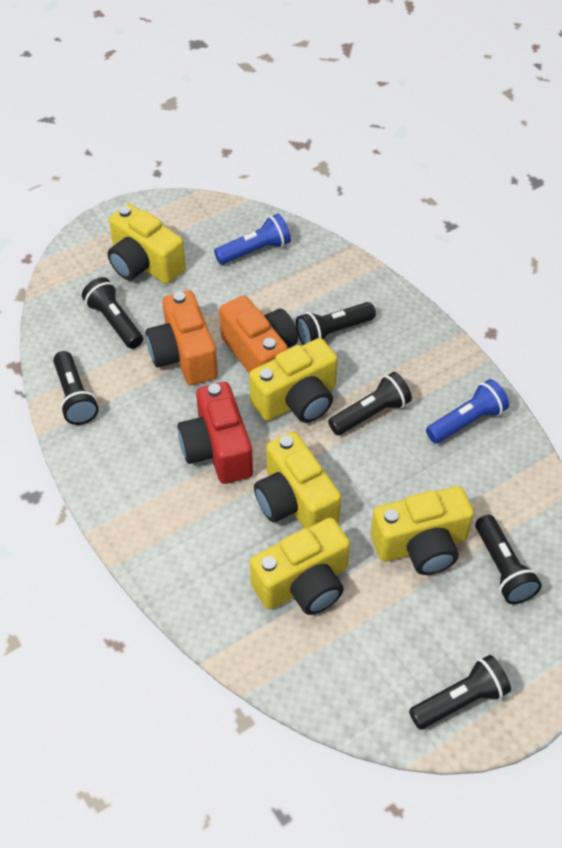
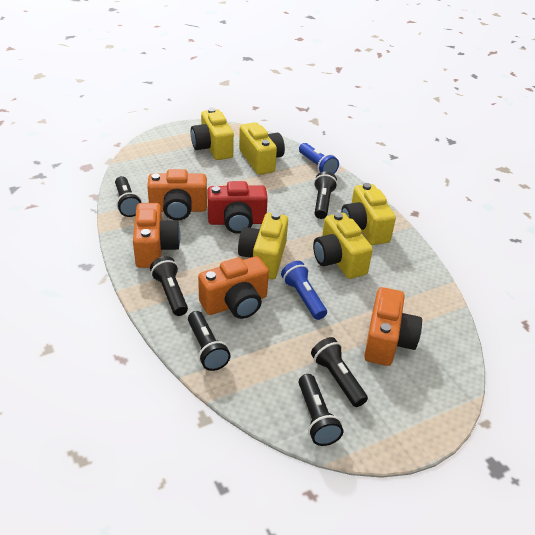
orange camera: [146,290,218,385] [219,295,298,374] = 2 -> [133,203,181,268] [147,169,207,220] [198,256,269,319] [364,287,422,366] = 4

